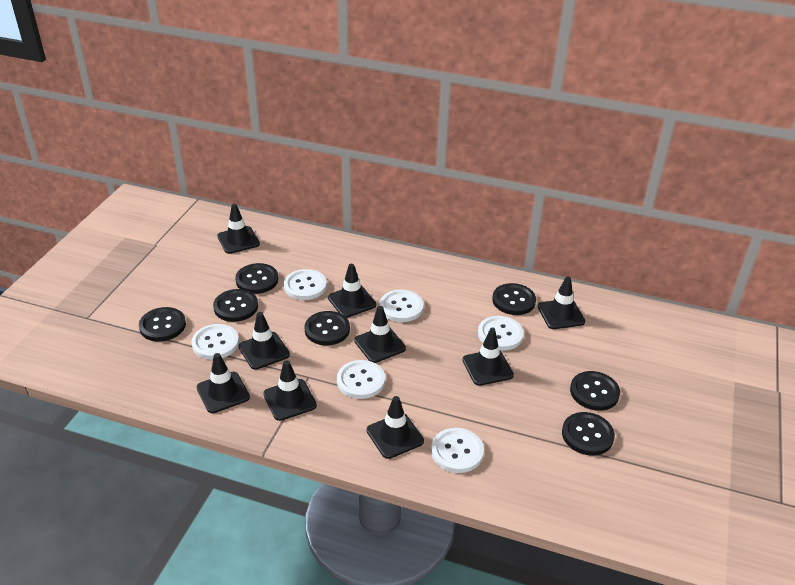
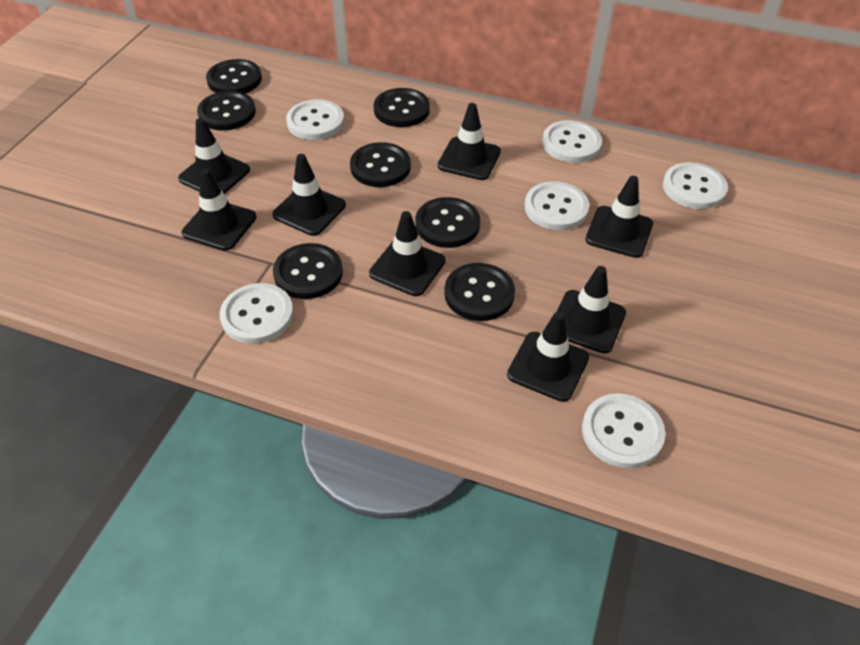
black traffic cone: [197,353,250,413] [217,204,260,254] [239,312,290,370] [263,360,317,421] [328,264,376,318] [354,306,406,363] [367,396,424,459] [463,329,514,386] [538,277,585,329] = 9 -> [178,118,250,194] [182,169,257,251] [272,154,346,236] [369,211,445,296] [438,103,501,180] [507,312,589,402] [557,266,626,354] [585,176,653,258] = 8

